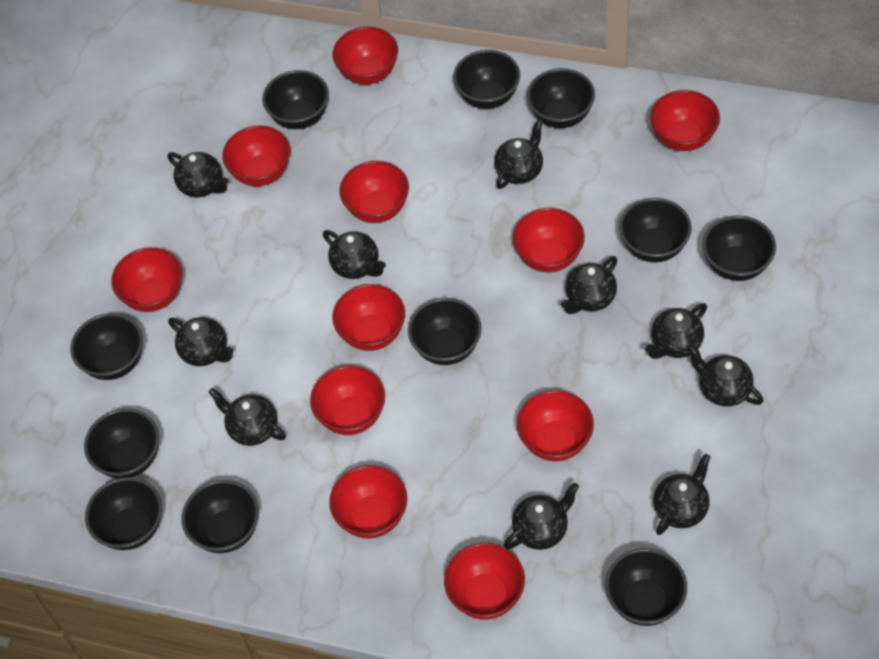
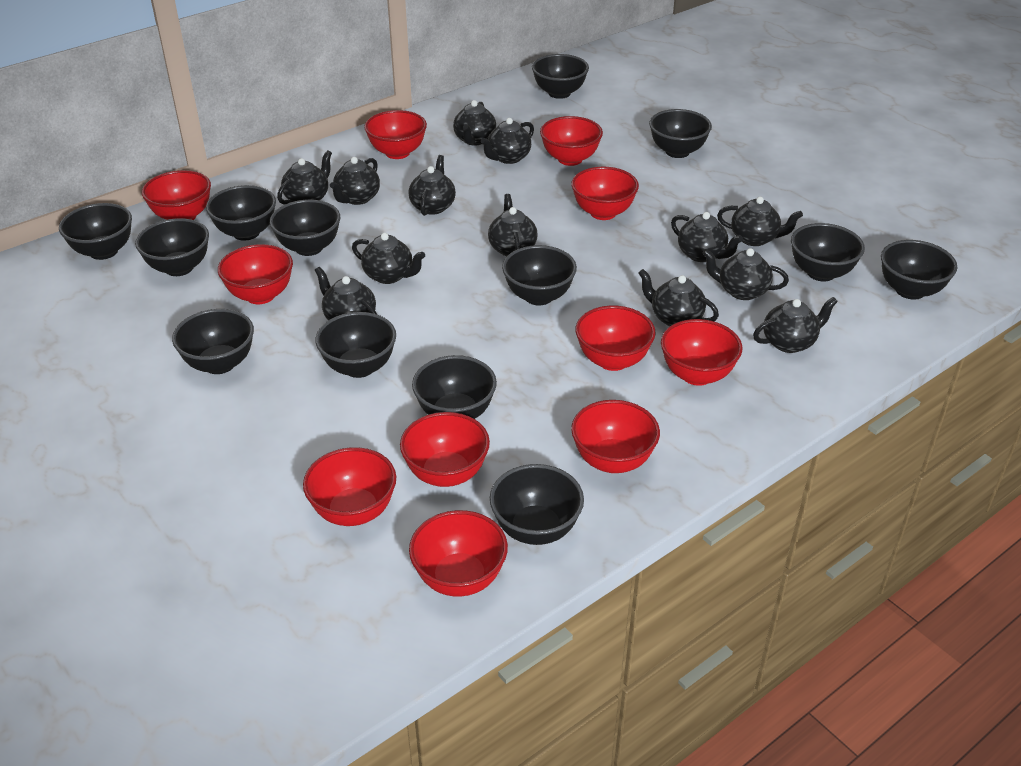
black bowl: [70,313,143,380] [84,409,159,479] [85,477,162,550] [182,480,259,553] [262,70,329,129] [408,298,482,365] [453,50,520,109] [527,68,595,128] [605,548,687,626] [619,198,692,263] [702,215,776,281] = 11 -> [59,203,132,260] [135,218,209,276] [172,309,254,374] [206,185,276,241] [270,200,340,256] [316,312,396,378] [412,355,497,419] [490,464,584,545] [502,245,577,305] [532,54,589,99] [649,109,712,158] [791,223,865,281] [881,240,958,300] = 13
black teapot: [168,152,228,197] [168,317,233,366] [208,388,286,446] [323,230,386,279] [494,119,543,189] [504,483,579,550] [561,256,617,314] [645,303,707,359] [653,454,711,535] [687,344,763,407] = 10 -> [277,150,332,205] [315,267,377,321] [330,157,380,205] [352,233,425,284] [408,155,456,216] [453,100,496,146] [481,118,534,164] [488,194,538,256] [639,269,719,326] [671,212,743,262] [702,248,789,300] [717,197,803,246] [753,297,838,353] = 13

